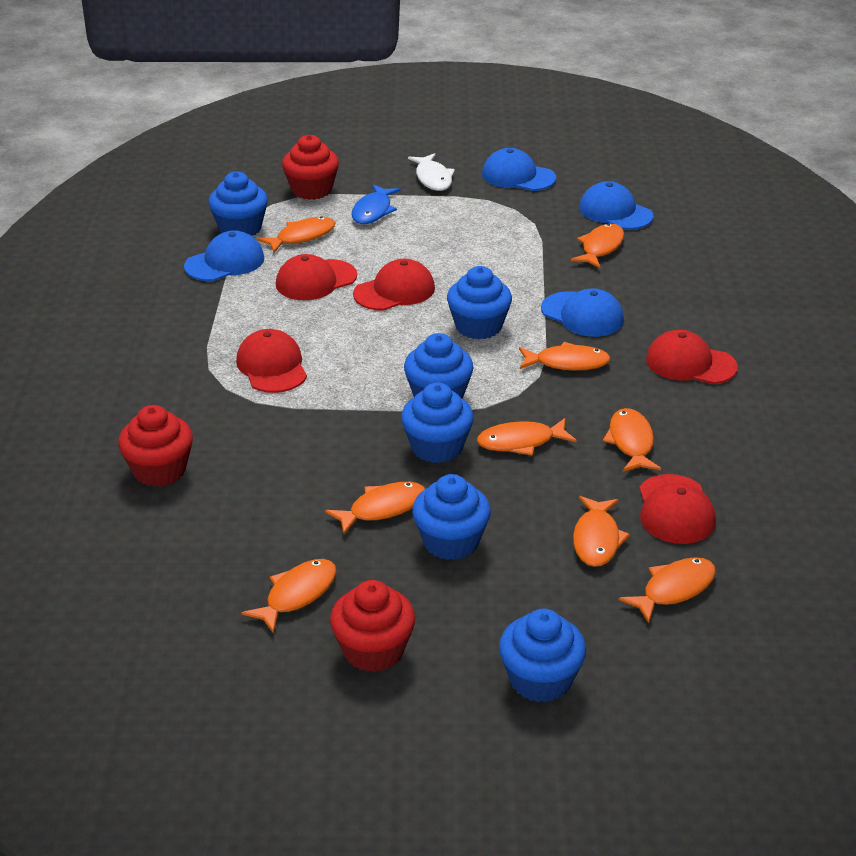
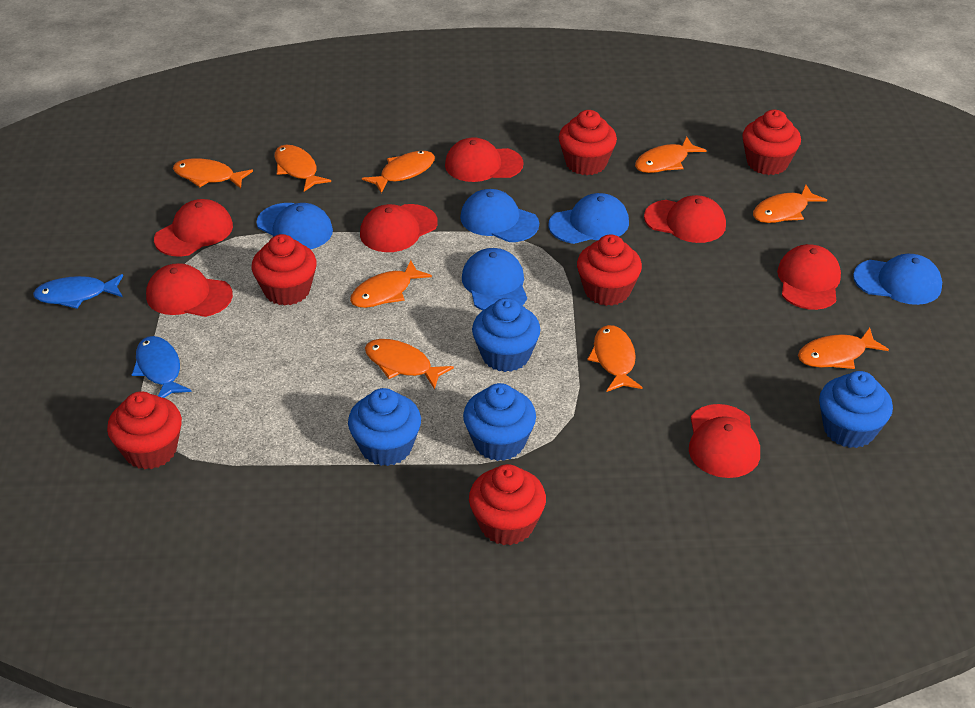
blue cap: [184,230,264,281] [482,148,556,191] [541,288,624,337] [579,181,653,230] = 4 -> [256,203,333,249] [460,189,539,242] [462,248,527,310] [548,193,629,244] [853,254,942,305] = 5
blue cupcake: [208,172,268,236] [401,383,474,463] [404,333,474,399] [412,474,491,560] [447,266,512,339] [499,609,586,702] = 6 -> [348,388,421,466] [463,383,536,461] [472,298,541,372] [819,371,893,448] = 4
blue fish: [351,184,400,224] = 1 -> [33,274,123,309] [132,336,192,398] = 2
red cap: [236,329,307,393] [276,254,357,300] [353,259,435,311] [639,474,716,544] [646,330,738,384] = 5 -> [146,263,233,317] [154,199,233,257] [360,204,438,252] [445,137,524,182] [644,195,726,243] [689,404,760,478] [777,244,841,310] = 7
red cupcake: [118,405,193,487] [282,134,339,200] [330,580,415,672] = 3 -> [107,391,182,469] [251,234,317,306] [469,464,546,545] [559,110,617,175] [577,234,642,306] [742,110,801,175] = 6
white fish: [408,153,455,191] = 1 -> none = 0

